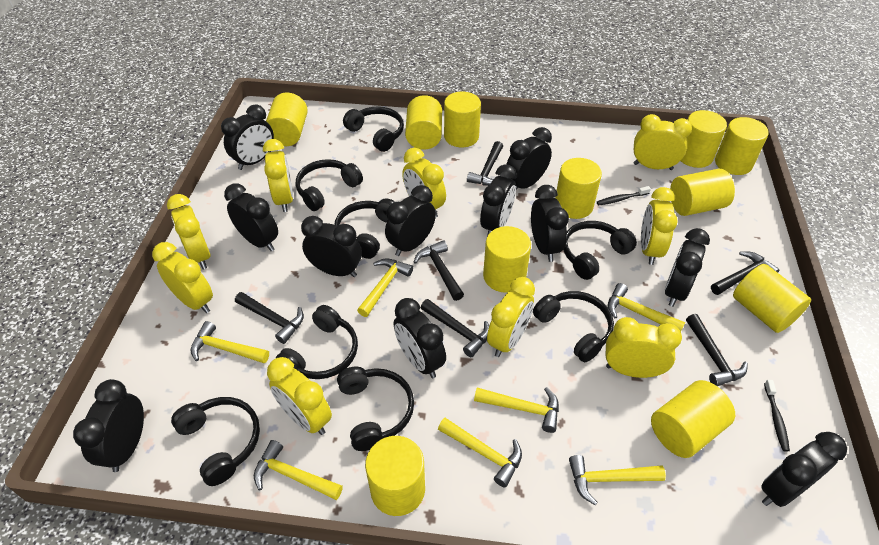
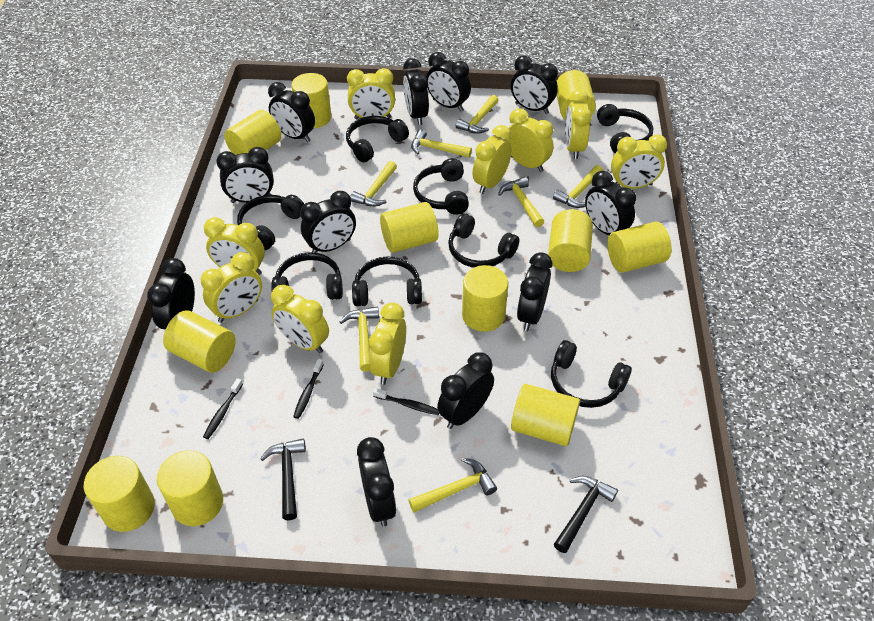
black hammer: [235,292,304,344] [414,240,464,301] [421,299,489,357] [467,141,503,186] [686,314,748,386] [711,251,779,295] = 6 -> [260,438,306,520] [554,476,618,553] = 2
black toothbrush: [597,186,651,206] [764,380,790,452] = 2 -> [203,378,243,439] [293,359,324,419] [373,388,439,415] = 3

